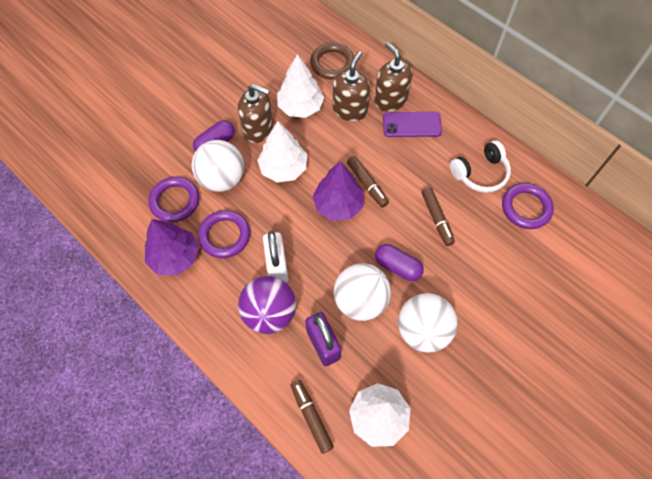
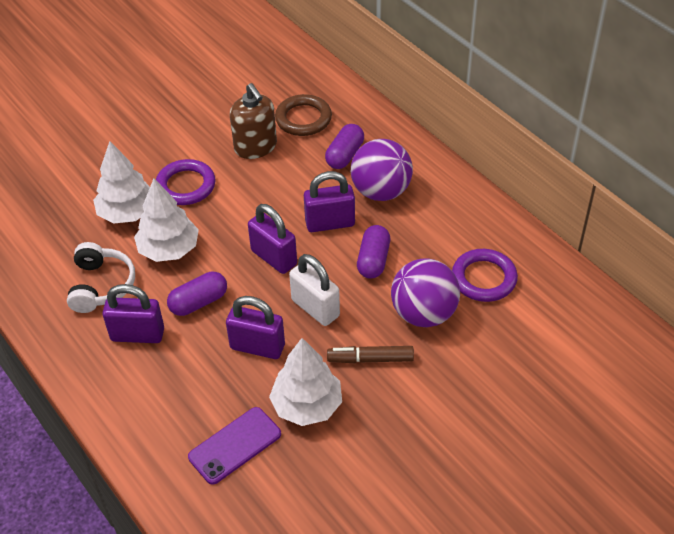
brown marker: [291,380,334,454] [347,156,389,208] [421,187,455,246] = 3 -> [327,346,414,363] = 1
brown soap dispenser: [238,84,273,143] [333,51,370,121] [374,42,413,112] = 3 -> [230,83,277,159] = 1
purple ball: [238,276,296,334] = 1 -> [351,139,413,201] [391,258,460,327] = 2
purple capsule: [193,120,235,152] [375,244,424,281] = 2 -> [167,272,227,316] [325,124,364,169] [357,225,390,279] = 3
purple padlock: [305,312,342,366] = 1 -> [102,284,164,343] [226,296,285,359] [248,204,297,274] [304,171,355,232] = 4
purple ring: [148,177,199,222] [198,210,250,258] [502,183,554,229] = 3 -> [156,159,215,205] [452,249,518,302] = 2
purple tree: [145,219,199,276] [313,161,364,221] = 2 -> none = 0
white ball: [192,140,244,192] [334,263,391,321] [398,293,458,353] = 3 -> none = 0

